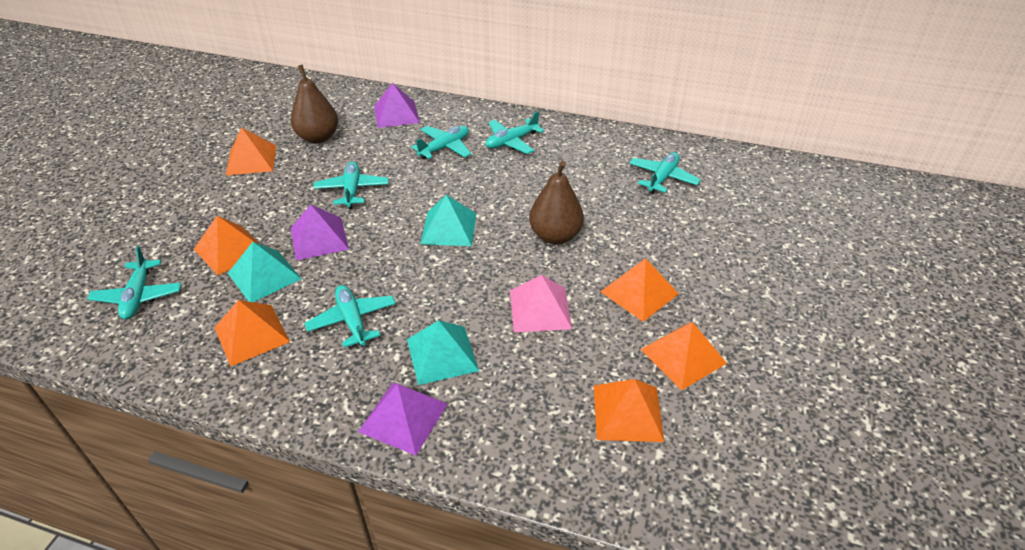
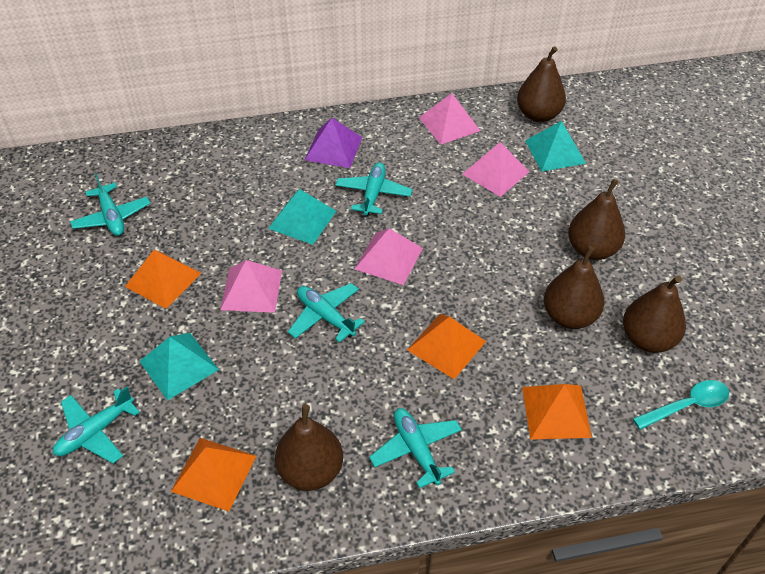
brown pear: [291,64,338,144] [529,161,584,244] = 2 -> [275,404,343,491] [517,46,566,122] [544,246,604,329] [568,179,625,260] [623,276,686,353] = 5
orange pyramid: [194,216,259,275] [214,300,290,366] [225,127,276,176] [594,379,664,442] [600,258,679,322] [640,322,727,390] = 6 -> [125,250,201,309] [171,438,256,511] [407,314,486,379] [522,384,592,440] = 4
pink pyramid: [510,275,572,332] = 1 -> [220,260,282,313] [355,228,423,285] [419,93,481,145] [463,142,529,197] = 4
purple pyramid: [291,205,349,261] [358,383,448,455] [374,83,420,128] = 3 -> [305,118,362,168] = 1
turquoise plane: [87,246,181,320] [304,285,396,347] [313,161,389,209] [411,126,471,160] [485,111,544,154] [629,152,701,194] = 6 -> [53,386,140,463] [70,173,150,236] [288,283,365,343] [335,162,412,216] [369,408,462,488] = 5
turquoise spoon: none = 0 -> [633,380,729,430] = 1

